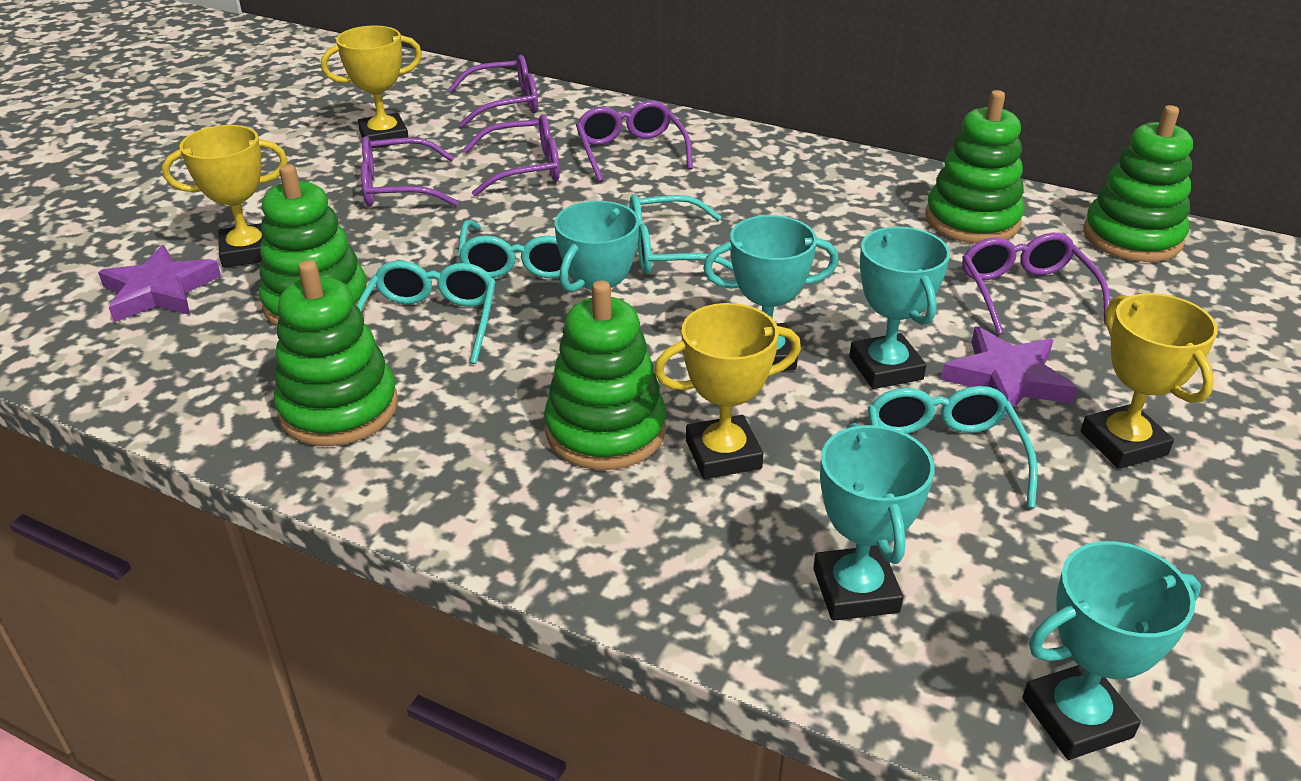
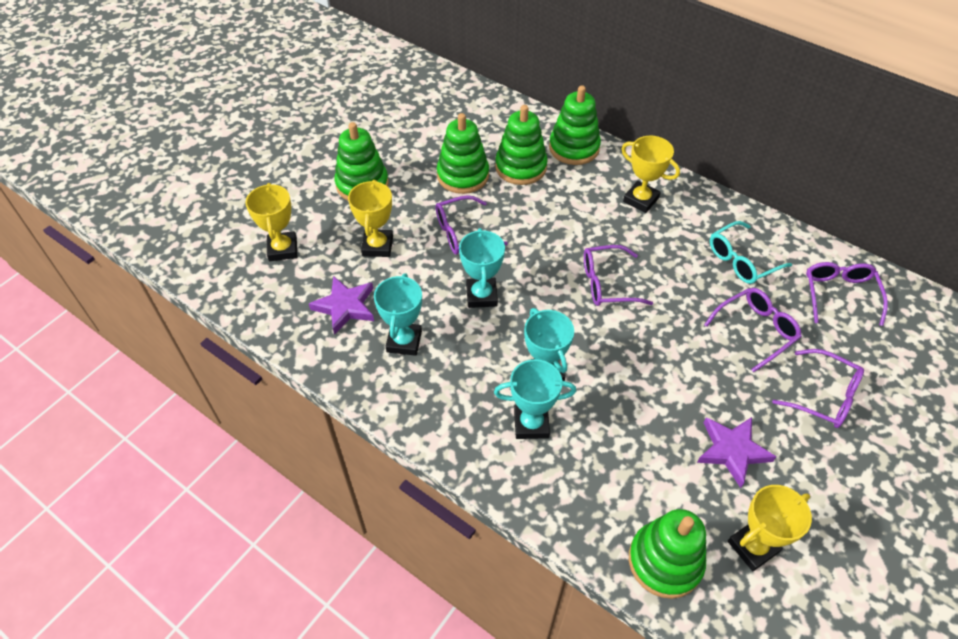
turquoise glasses: [357,261,496,364] [458,220,562,278] [629,194,733,274] [868,386,1038,508] = 4 -> [710,221,792,284] = 1
turquoise trophy: [555,201,639,334] [703,215,839,371] [813,423,935,621] [849,227,950,389] [1022,541,1201,760] = 5 -> [374,273,422,356] [459,228,505,308] [494,359,576,439] [524,308,574,381] = 4

